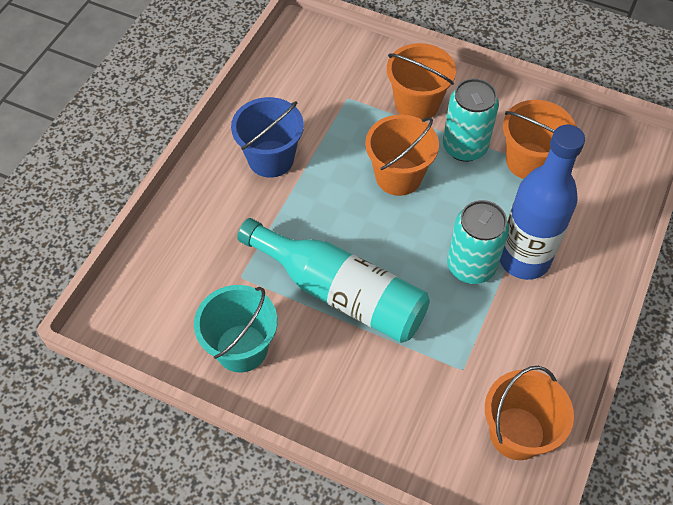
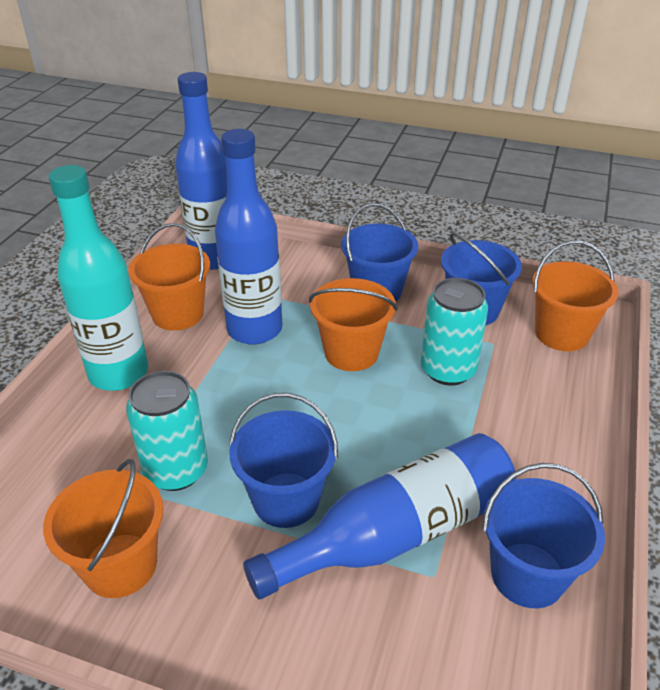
blue bottle: [500,125,585,280] = 1 -> [175,72,227,270] [215,129,283,345] [243,433,517,600] = 3
blue bucket: [231,97,304,178] = 1 -> [229,393,338,528] [341,203,418,302] [441,233,522,325] [483,463,605,608] = 4
turquoise bucket: [194,285,277,373] = 1 -> none = 0

